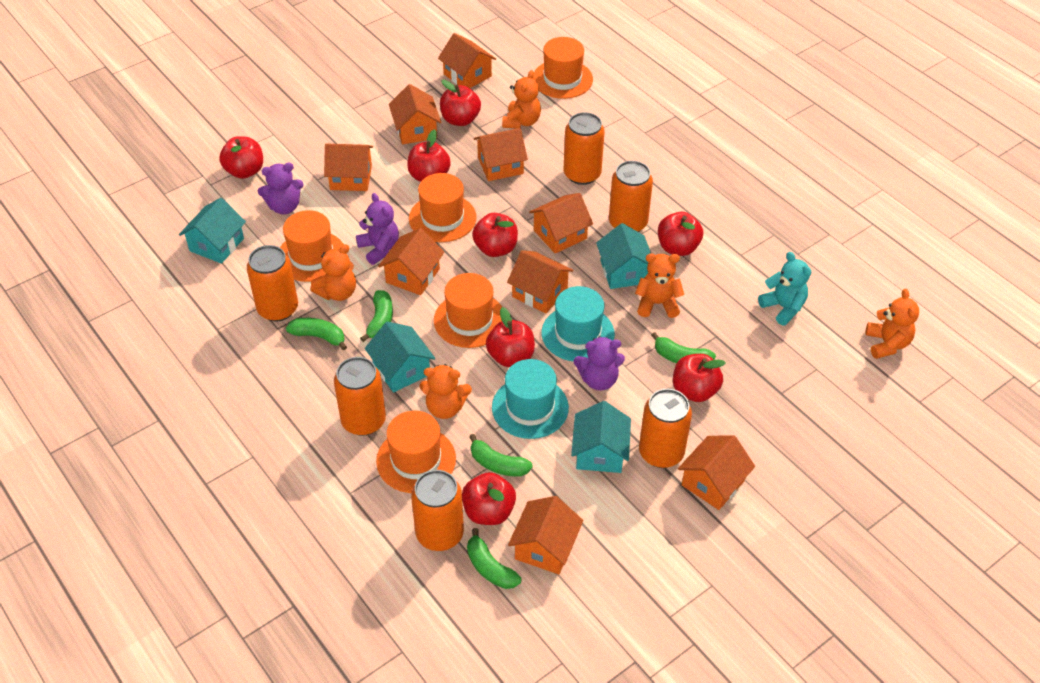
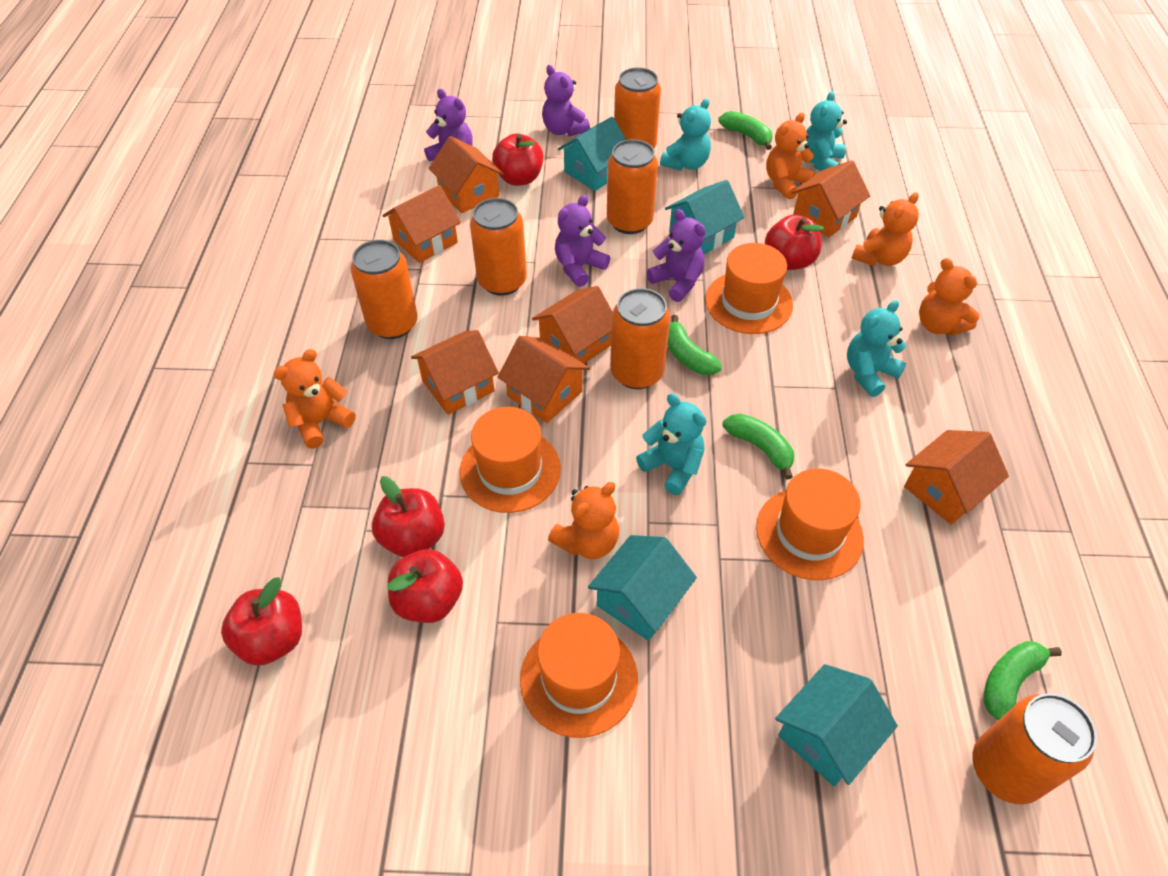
green banana: [286,318,347,350] [360,290,393,342] [467,528,522,589] [469,434,533,477] [651,332,716,363] = 5 -> [667,315,722,375] [718,111,773,150] [723,414,794,480] [983,641,1062,720] = 4
orange hat: [280,210,344,282] [376,411,456,493] [409,173,477,242] [434,273,502,348] [533,37,593,99] = 5 -> [460,407,561,513] [520,613,638,738] [705,243,793,334] [756,469,864,580] = 4
orange house: [324,144,373,191] [378,228,444,295] [389,84,441,144] [438,33,496,88] [474,128,528,181] [507,250,574,313] [508,496,583,574] [529,193,593,253] [678,435,755,510] = 9 -> [382,185,461,263] [411,330,499,415] [429,136,504,213] [498,336,590,423] [532,286,613,364] [791,160,870,237] [904,430,1009,525] = 7
purple teddy bear: [258,162,304,214] [356,193,399,265] [574,336,625,390] = 3 -> [424,89,473,161] [542,65,590,136] [555,195,610,287] [647,209,705,302] = 4
red apple: [219,136,263,179] [407,129,451,182] [440,80,481,126] [462,472,516,525] [472,213,518,257] [486,307,535,367] [658,212,703,256] [673,354,726,402] = 8 -> [221,577,302,666] [372,476,445,557] [387,549,463,623] [492,134,543,186] [765,215,824,270] = 5
turquoise hat: [492,359,569,439] [541,286,615,362] = 2 -> none = 0
turquoise teddy bear: [758,252,811,325] = 1 -> [636,393,706,495] [660,98,711,171] [806,91,847,171] [847,300,906,397] = 4

